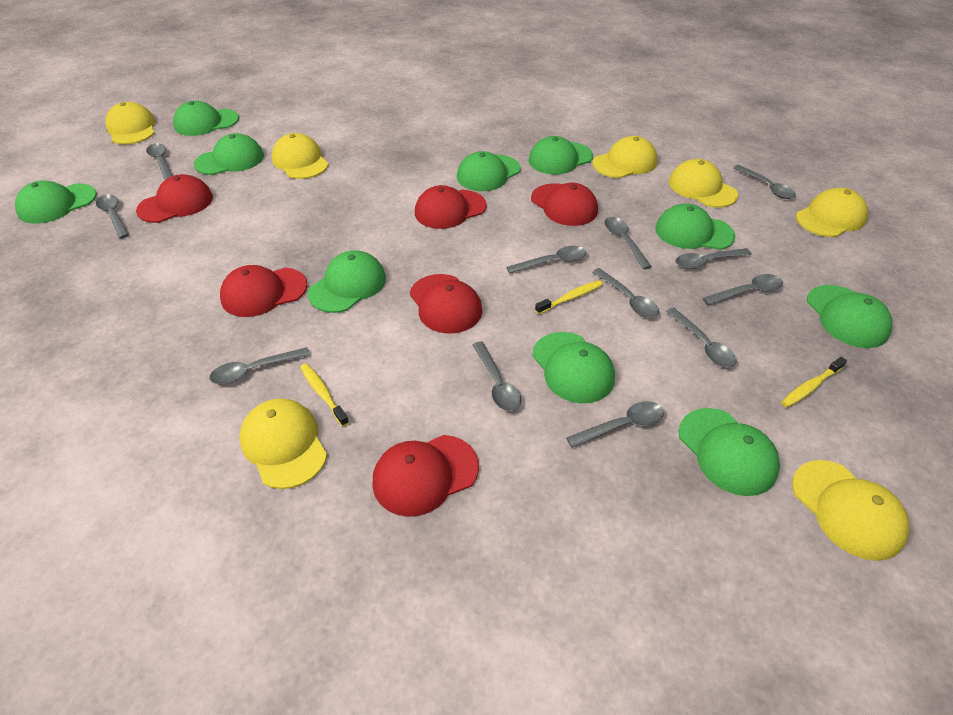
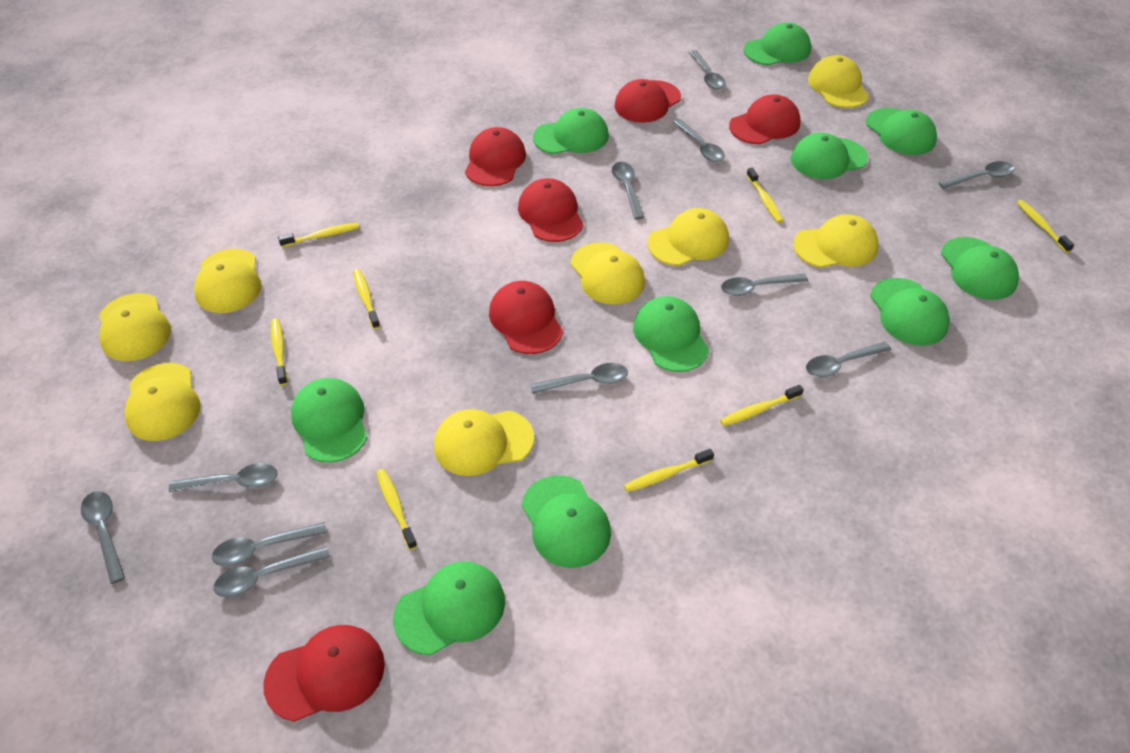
grey spoon: [96,194,129,239] [146,143,173,180] [210,347,310,384] [473,341,521,411] [506,246,586,273] [566,401,664,448] [593,268,659,318] [604,217,652,269] [666,308,737,368] [675,248,752,269] [703,274,783,305] [733,165,796,199] = 12 -> [81,491,125,584] [169,463,277,492] [212,522,327,566] [214,546,330,597] [530,363,628,394] [612,162,644,219] [673,119,725,162] [689,50,726,90] [721,274,808,296] [806,342,891,378] [939,161,1014,189] = 11
yellow cap: [105,102,156,144] [239,399,327,489] [272,133,328,179] [592,136,657,178] [669,159,738,208] [792,460,909,561] [796,188,868,237] = 7 -> [99,293,171,361] [124,363,201,441] [194,249,261,313] [434,409,534,476] [571,242,645,305] [647,208,729,266] [793,214,879,268] [808,55,869,108] = 8
yellow toothbrush: [300,363,349,426] [535,280,603,314] [782,357,847,407] = 3 -> [271,318,287,385] [278,223,359,247] [353,269,380,329] [376,469,417,550] [624,449,714,492] [720,385,804,426] [746,168,784,223] [1017,200,1074,253] = 8

